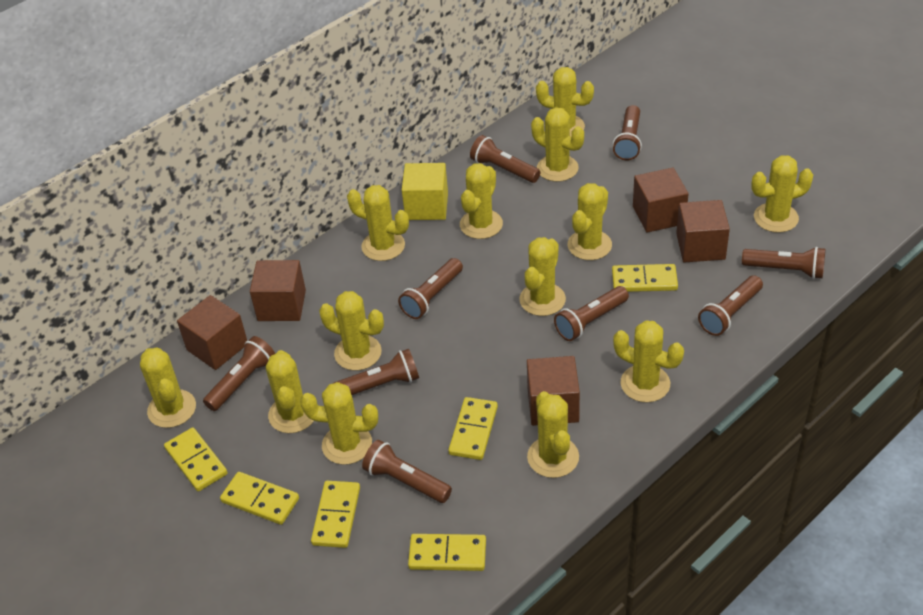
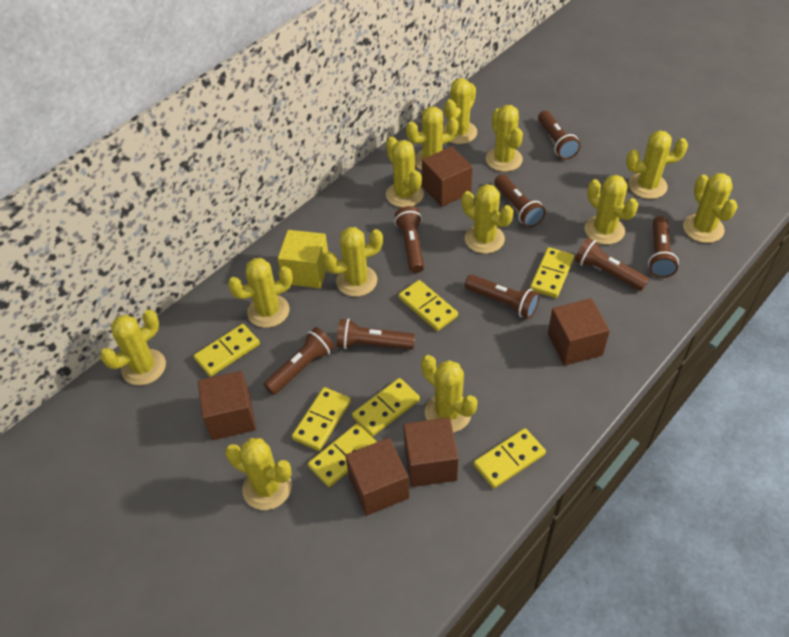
brown flashlight: [203,336,275,411] [333,349,419,395] [362,440,452,503] [398,258,463,319] [470,135,540,183] [554,286,629,341] [613,105,642,160] [698,276,763,336] [742,247,825,279] = 9 -> [264,327,335,395] [337,318,415,349] [394,206,424,273] [465,275,540,319] [494,175,546,227] [538,111,580,160] [575,238,649,291] [648,216,679,278] = 8
yellow domino: [164,428,228,491] [220,472,299,525] [311,481,360,548] [408,534,486,571] [448,397,498,460] [612,264,678,292] = 6 -> [194,324,260,377] [292,387,351,451] [308,424,377,487] [352,378,420,436] [398,280,458,331] [473,428,546,489] [530,247,574,298] = 7

